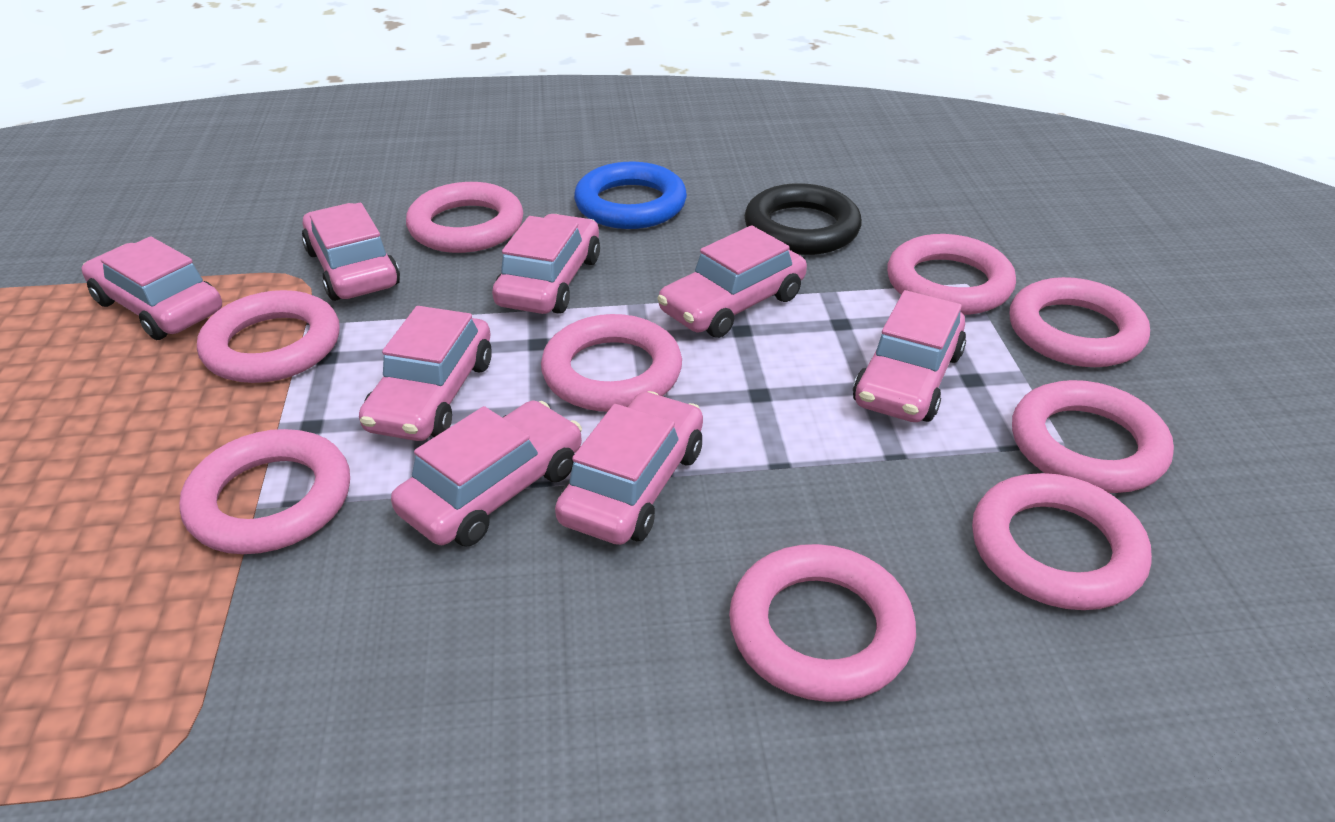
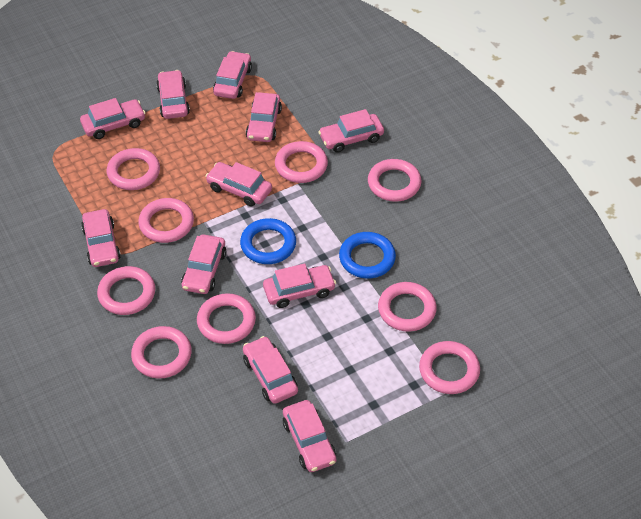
black ring: [744,183,862,255] = 1 -> none = 0
blue ring: [574,162,687,229] = 1 -> [240,218,296,264] [339,232,396,279] = 2
pink car: [82,236,222,340] [302,203,400,301] [359,306,492,441] [391,400,582,547] [492,214,600,314] [555,391,703,545] [657,225,807,338] [853,290,966,422] = 8 -> [80,98,146,139] [81,209,121,267] [156,70,190,119] [181,234,226,294] [205,162,272,207] [213,51,252,99] [243,336,298,404] [246,92,282,142] [263,263,336,308] [283,400,336,472] [318,109,384,153] = 11

